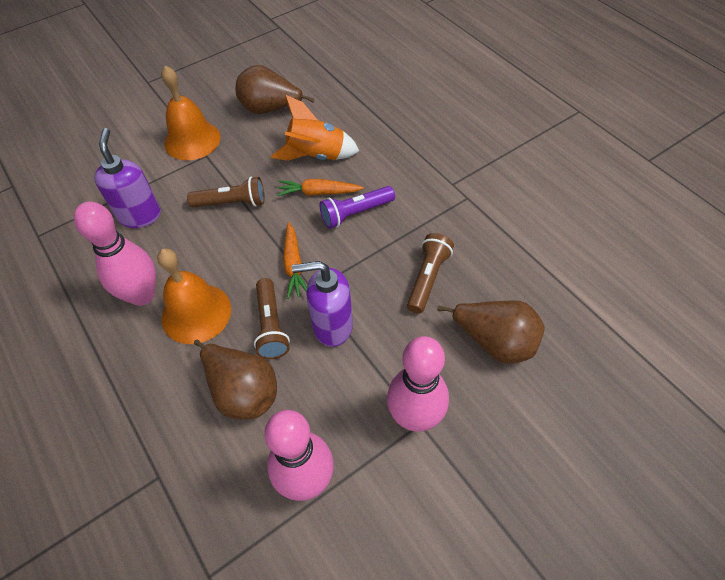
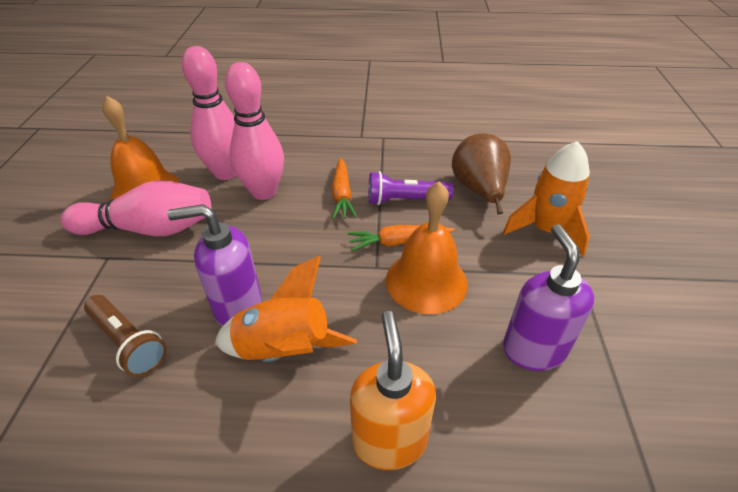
brown flashlight: [187,177,265,207] [254,278,290,359] [407,233,454,314] = 3 -> [84,295,167,377] = 1
brown pear: [194,340,277,420] [235,65,315,114] [437,300,545,364] = 3 -> [452,133,511,214] = 1
orange rocket: [271,95,359,161] = 1 -> [215,256,357,362] [503,141,590,257] = 2
orange soap dispenser: none = 0 -> [350,311,436,470] = 1

